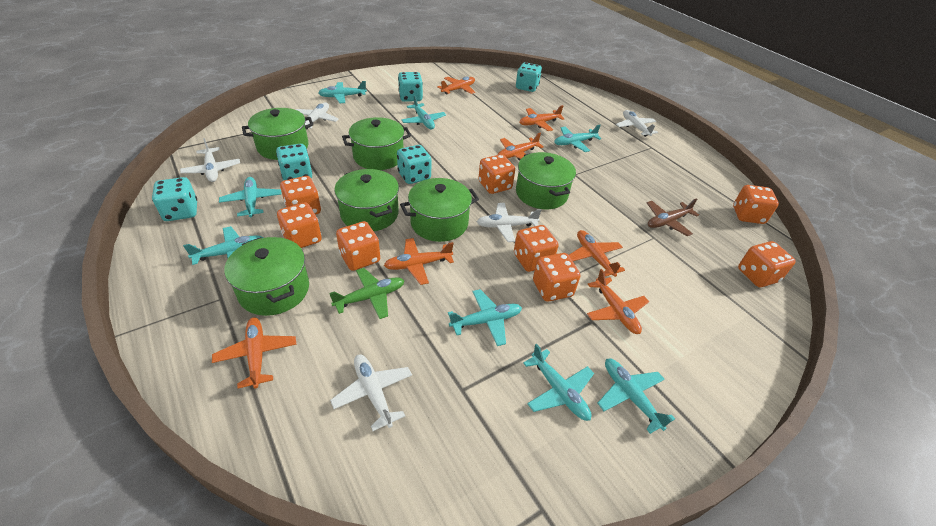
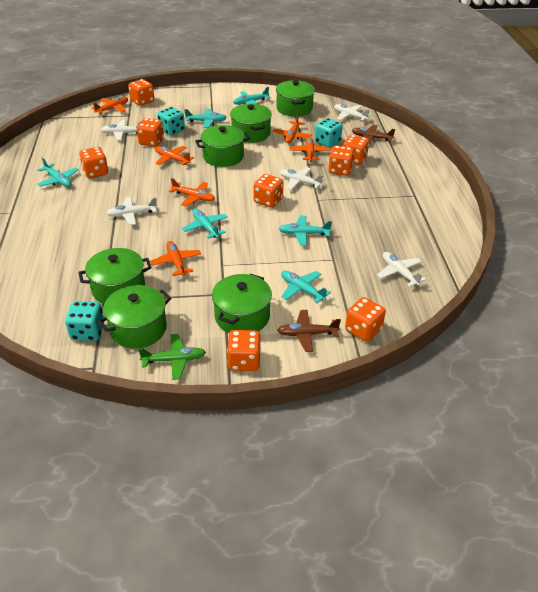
brown plane: [647,198,699,236] = 1 -> [277,310,341,352] [352,125,395,144] = 2
orange plane: [212,317,296,389] [384,238,454,285] [437,77,475,94] [498,133,544,160] [519,105,565,131] [569,230,625,277] [587,269,649,334] = 7 -> [92,97,128,114] [150,241,201,276] [155,146,194,166] [169,178,215,207] [273,114,312,143] [289,137,331,162] = 6
turquoise dice: [152,177,197,221] [276,144,312,180] [397,145,431,184] [398,72,423,102] [516,62,542,92] = 5 -> [65,301,104,341] [157,107,185,136] [315,118,343,148] = 3
turquoise plane: [183,226,263,265] [219,177,282,217] [318,81,367,103] [401,95,446,130] [448,289,522,346] [523,344,594,421] [554,125,601,152] [598,359,675,434] = 8 -> [37,158,79,187] [182,209,228,239] [184,109,227,128] [233,87,271,105] [279,216,332,246] [281,271,331,303] = 6

